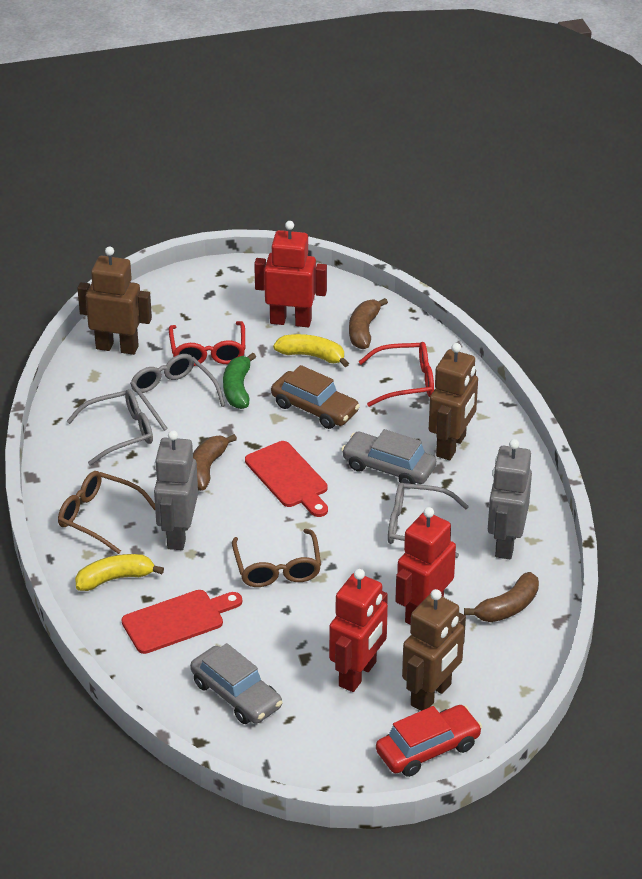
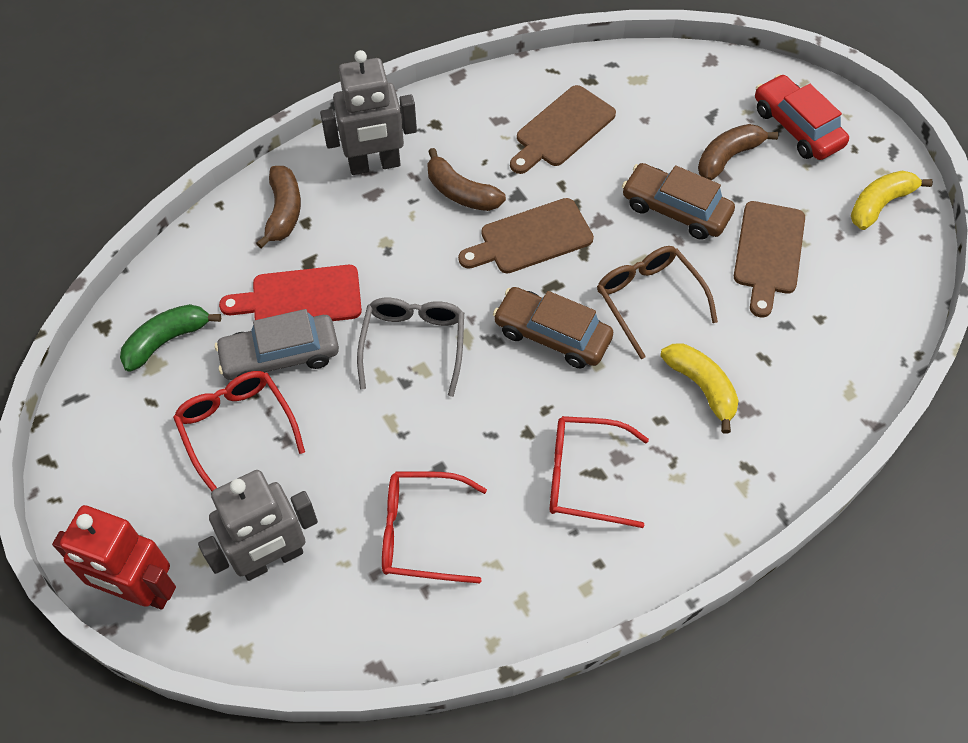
brown car: [271,365,360,429] = 1 -> [493,287,613,368] [622,163,735,240] = 2
brown cutting board: none = 0 -> [458,198,594,273] [510,85,616,174] [734,201,805,317] = 3
brown glasses: [58,471,155,554] [232,529,321,587] = 2 -> [597,246,718,359] = 1
brown robot: [77,246,152,355] [402,589,466,711] [429,343,478,460] = 3 -> none = 0
grey car: [190,643,283,724] [341,429,436,484] = 2 -> [215,309,339,380] = 1
grey glasses: [67,389,153,465] [130,354,225,431] [388,483,469,558] = 3 -> [357,298,464,397] = 1
red cutting board: [122,590,242,654] [245,441,328,517] = 2 -> [219,265,362,321] = 1
red glasses: [169,321,245,366] [358,342,434,407] = 2 -> [173,371,305,491] [382,471,487,583] [549,416,649,528] = 3
red robot: [254,221,327,327] [329,569,388,692] [395,507,456,625] = 3 -> [52,505,176,609] = 1

